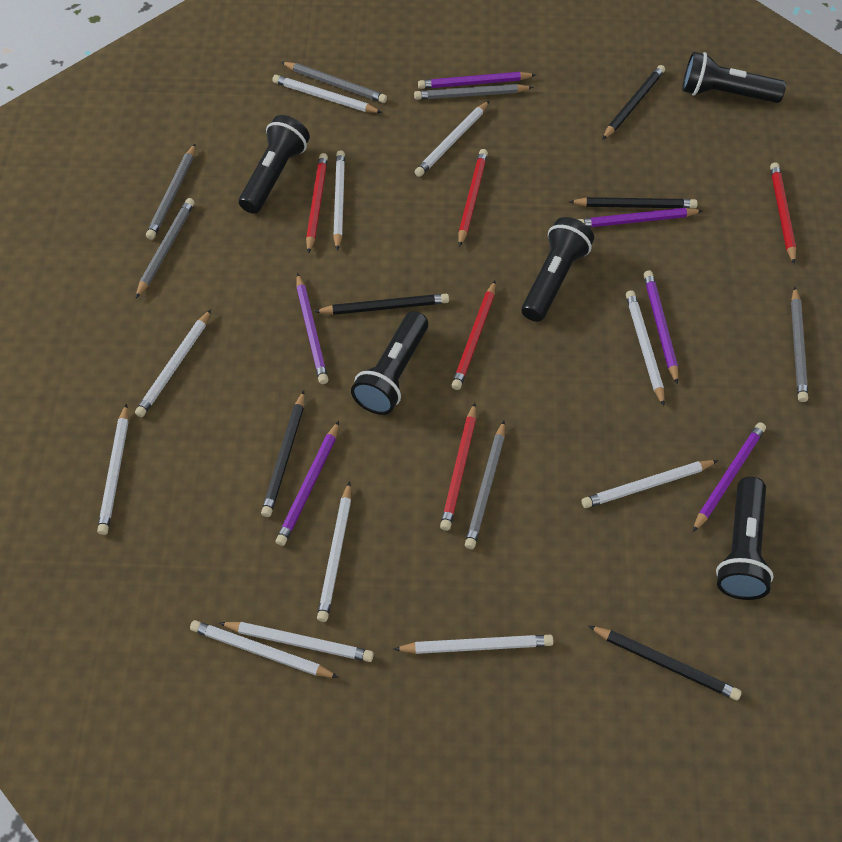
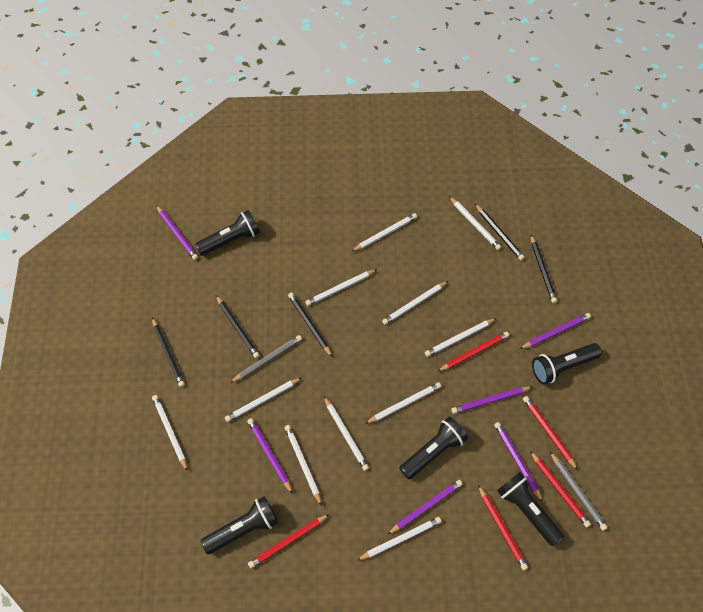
grey pencil: [136,198,195,298] [146,144,195,240] [281,62,387,103] [414,84,534,100] [465,421,505,549] [791,287,808,402] = 6 -> [230,335,302,383] [550,452,608,531] = 2

